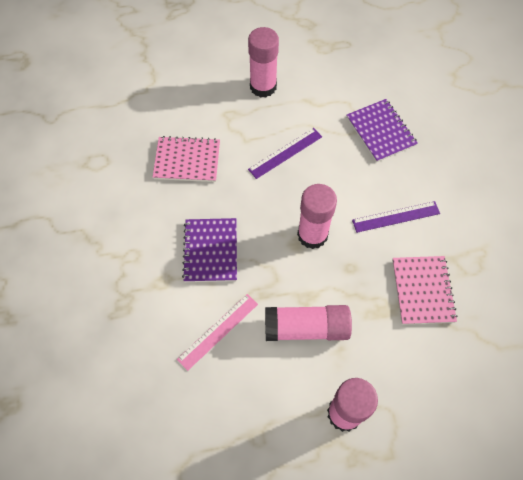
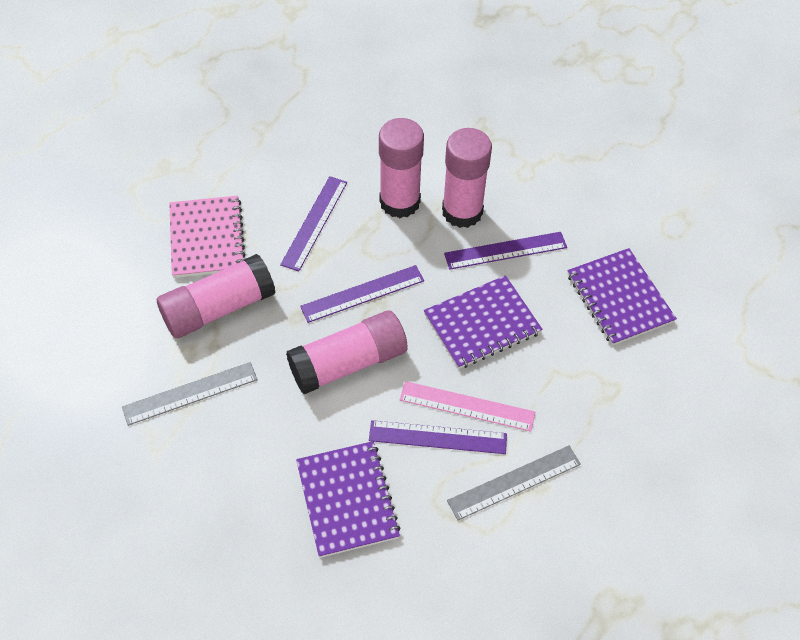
grey ruler: none = 0 -> [122,362,258,426] [447,446,581,520] = 2
pink notebook: [153,136,220,182] [392,256,458,325] = 2 -> [169,196,246,278] = 1
purple notebook: [182,218,237,282] [346,99,418,162] = 2 -> [296,441,401,558] [424,275,543,369] [567,248,677,346] = 3
purple ruler: [248,128,322,179] [352,201,440,233] = 2 -> [280,176,347,272] [300,265,424,323] [369,420,507,454] [444,232,567,270] = 4

